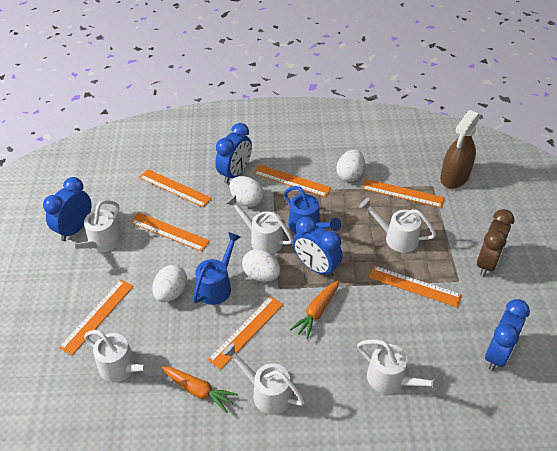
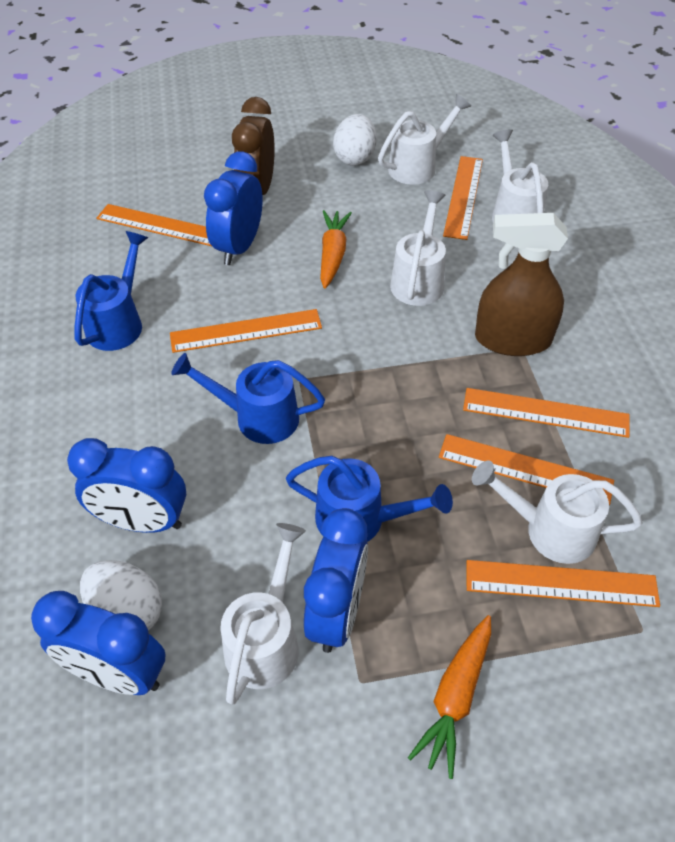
blue watering can: [193,232,241,305] [284,186,341,234] = 2 -> [75,231,148,351] [171,353,325,444] [286,456,453,542] = 3
orange ruler: [59,280,134,355] [130,212,210,252] [139,169,212,207] [207,296,283,370] [253,165,331,197] [362,179,445,208] [369,266,462,307] = 7 -> [96,204,211,246] [170,309,322,353] [439,434,614,505] [443,156,483,240] [463,388,629,438] [467,560,660,607] = 6
white egg: [152,265,187,302] [229,176,264,207] [242,249,280,282] [336,150,365,182] = 4 -> [80,560,162,630] [333,114,377,166] = 2
white watering can: [64,200,121,254] [84,330,157,382] [222,343,305,415] [226,195,293,254] [357,340,444,394] [359,198,436,253] = 6 -> [220,523,306,705] [378,94,471,185] [390,191,446,306] [472,461,642,564] [492,129,548,222] = 5

